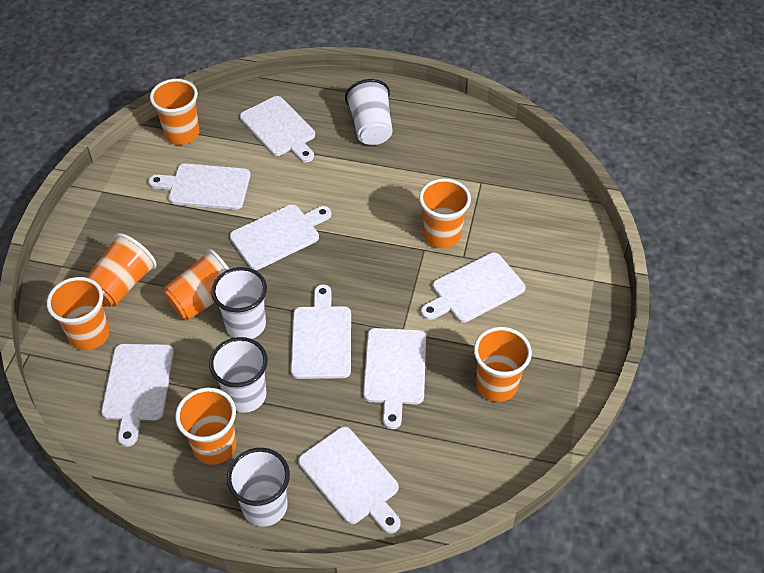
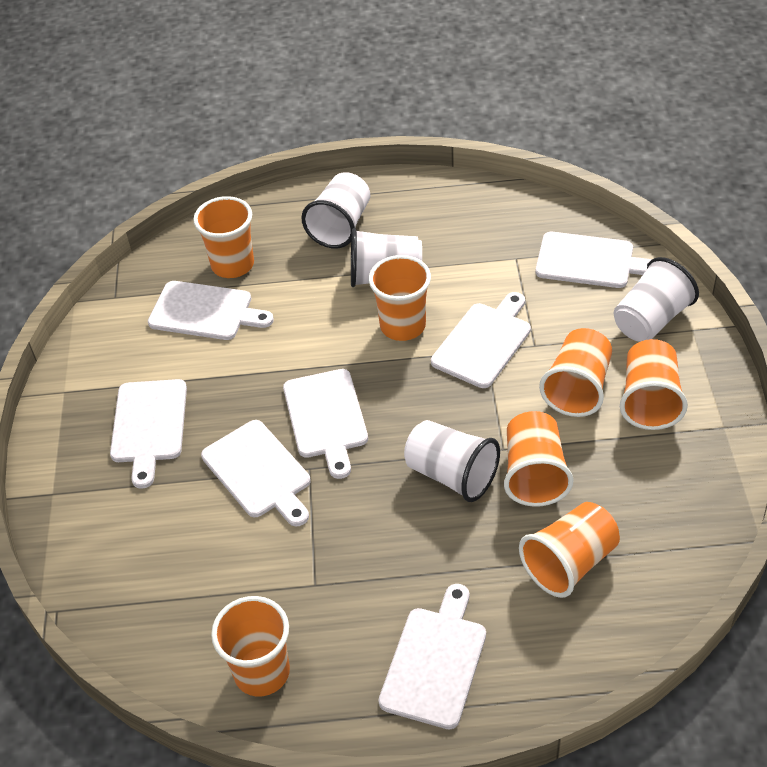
white cutting board: [101,344,174,447] [148,163,251,210] [230,204,331,270] [240,96,315,162] [291,284,351,379] [298,427,401,534] [363,328,426,429] [421,252,526,323] = 8 -> [110,379,187,489] [148,281,274,340] [201,420,310,527] [283,369,368,479] [379,584,486,729] [431,292,531,388] [536,232,652,288] = 7

